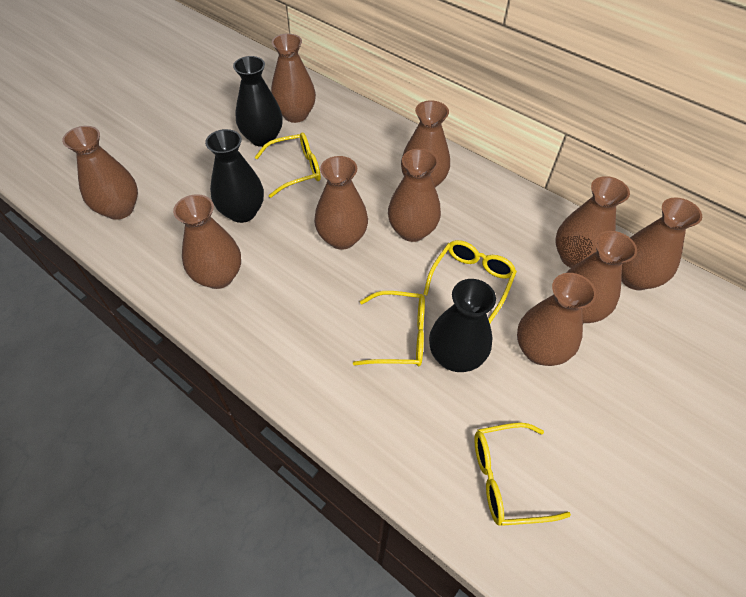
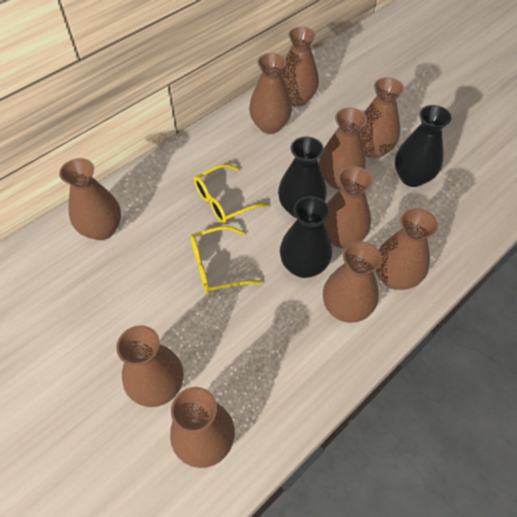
yellow glasses: [255,132,321,198] [353,291,425,366] [423,240,517,323] [474,422,571,526] = 4 -> [190,226,262,294] [194,164,269,224] = 2

